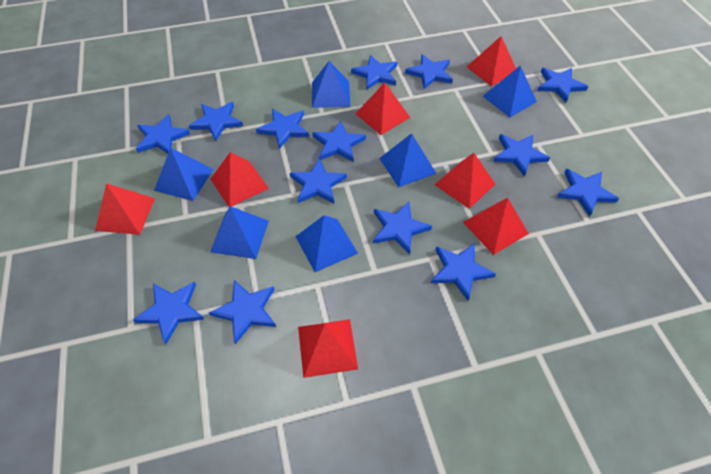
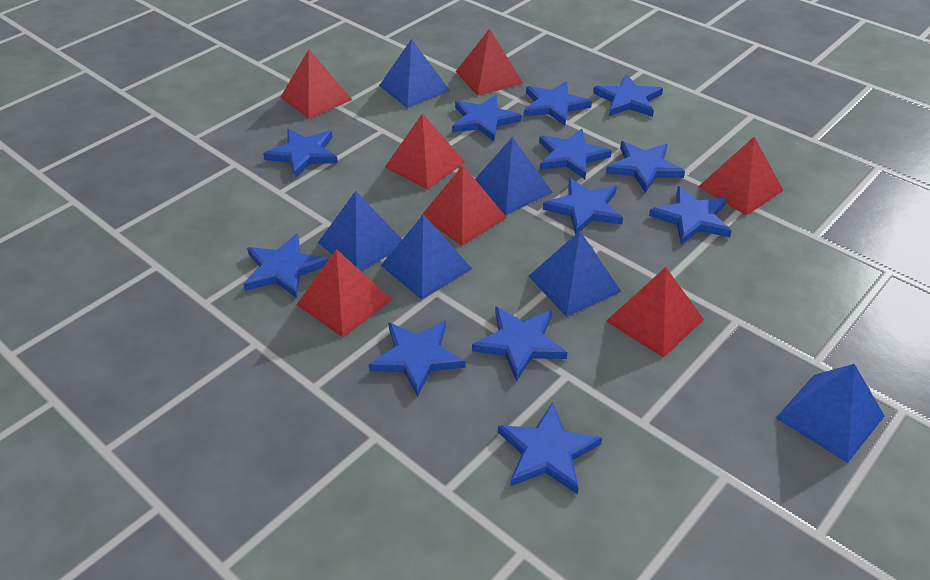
blue star: [133,282,204,344] [136,114,190,154] [189,102,243,141] [209,280,276,344] [256,109,309,149] [290,158,347,204] [312,121,366,162] [351,55,397,89] [373,202,432,254] [405,54,453,89] [431,243,496,301] [493,134,550,177] [537,68,589,102] [557,169,619,217] = 14 -> [243,233,328,298] [263,129,338,178] [369,320,466,397] [452,95,522,141] [472,306,568,382] [498,402,602,494] [524,81,592,126] [539,129,612,179] [543,178,623,234] [593,74,663,117] [606,141,685,193] [649,186,732,244] = 12

